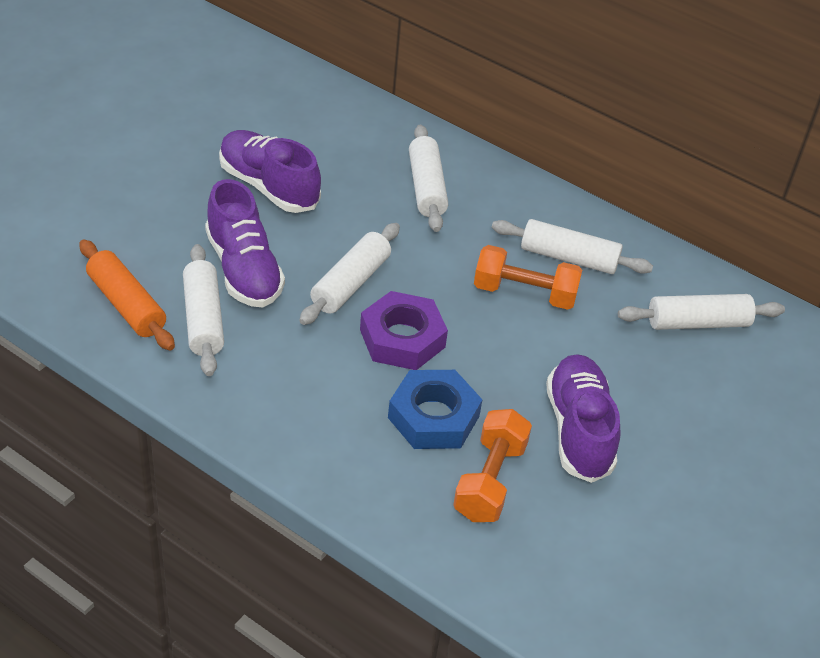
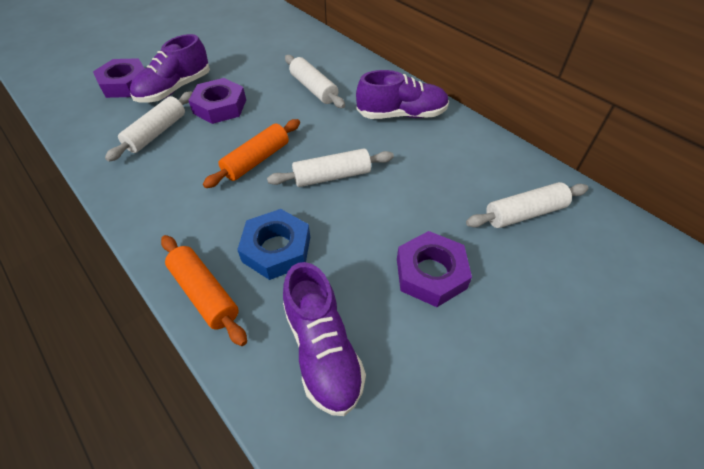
orange dumbbell: [453,409,532,522] [474,245,582,310] = 2 -> none = 0
orange rolling pin: [79,239,175,351] = 1 -> [161,235,247,346] [203,119,300,188] = 2
purple nut: [360,291,448,370] = 1 -> [93,58,145,98] [188,78,246,124] [397,231,472,307] = 3
white rolling pin: [183,244,224,376] [299,223,400,325] [409,125,448,232] [492,219,653,274] [618,294,785,330] = 5 -> [105,91,193,162] [267,148,394,187] [285,55,345,108] [466,182,588,228] = 4

